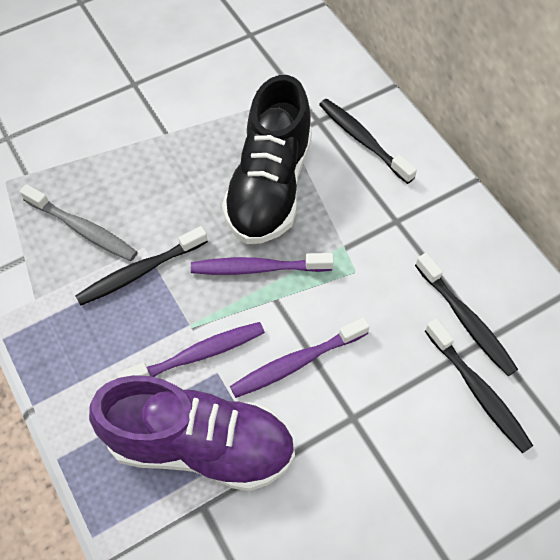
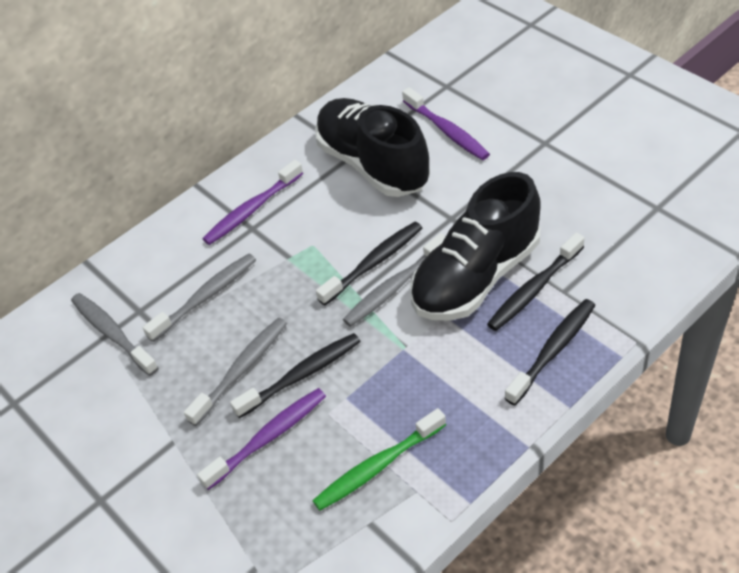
black shoe: [222,75,312,244] = 1 -> [315,98,430,197] [410,172,541,321] = 2
green toothbrush: none = 0 -> [312,408,446,511] = 1
grey toothbrush: [20,184,138,261] = 1 -> [71,293,159,376] [142,254,256,342] [184,318,287,426] [343,233,446,327] = 4
purple shoe: [89,375,295,491] = 1 -> none = 0

